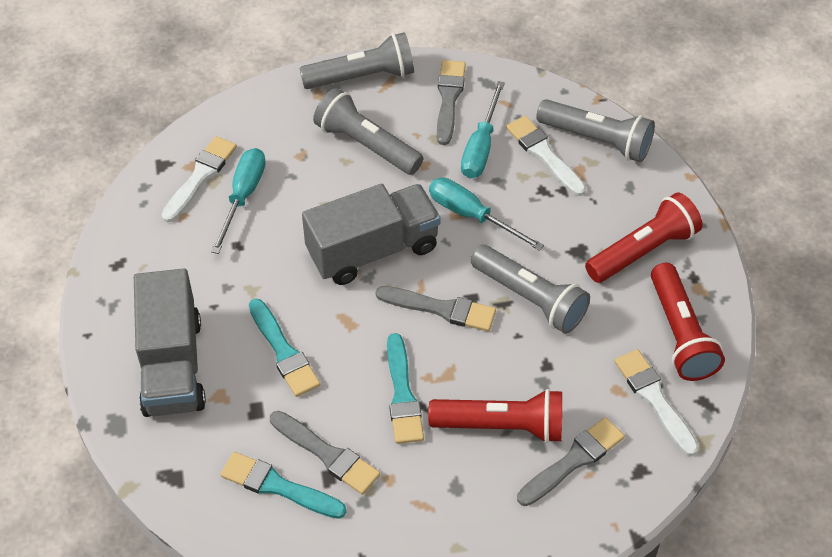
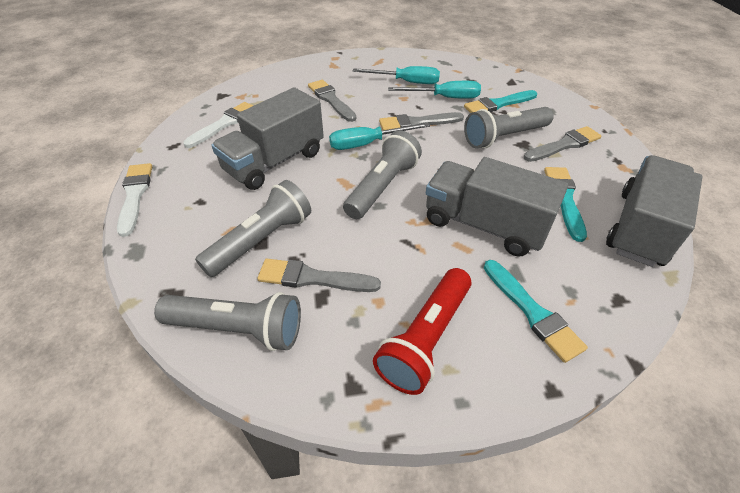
grey truck: [134,269,206,417] [302,184,440,285] = 2 -> [211,87,324,190] [426,157,568,256] [606,155,703,267] = 3
red flashlight: [428,389,562,443] [585,192,702,283] [651,263,725,381] = 3 -> [373,268,472,395] = 1
white brush: [162,136,237,222] [506,116,586,196] [614,349,699,456] = 3 -> [117,163,152,237] [183,102,253,148] = 2

